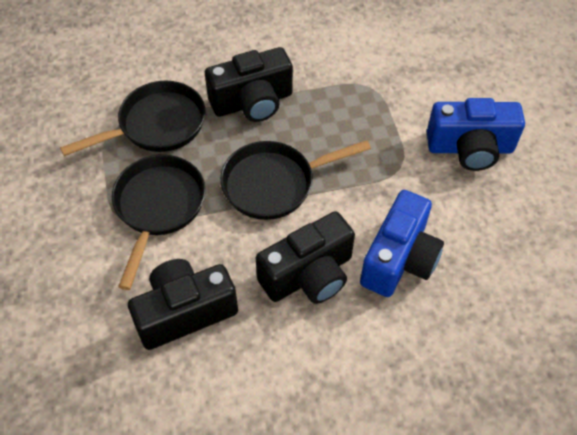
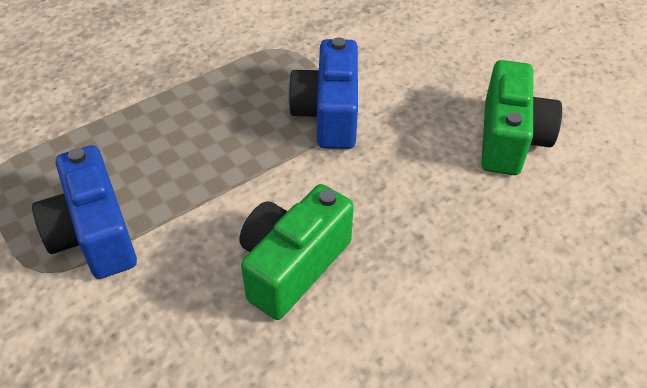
black camera: [128,259,238,350] [205,47,293,122] [256,211,355,304] = 3 -> none = 0
black pan: [60,81,206,156] [112,155,206,290] [220,140,371,220] = 3 -> none = 0
green camera: none = 0 -> [240,184,354,320] [481,60,562,175] = 2

